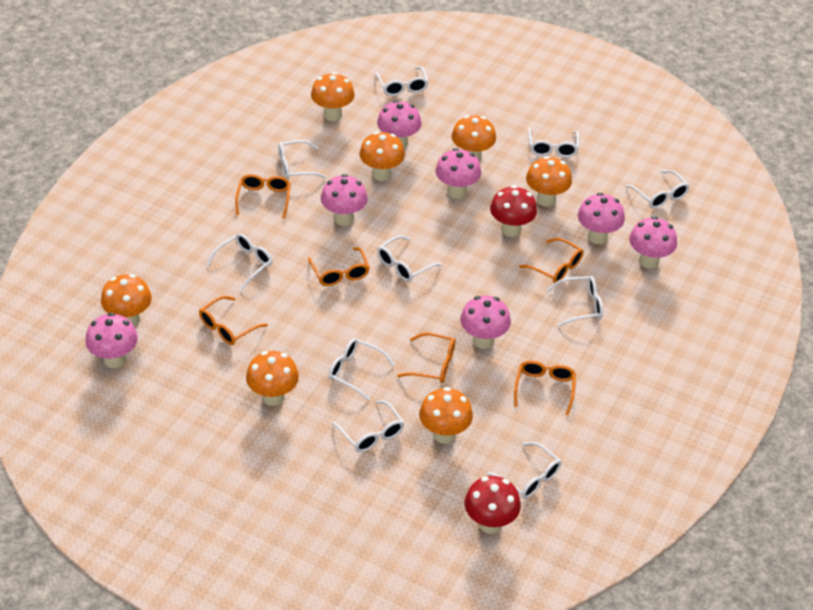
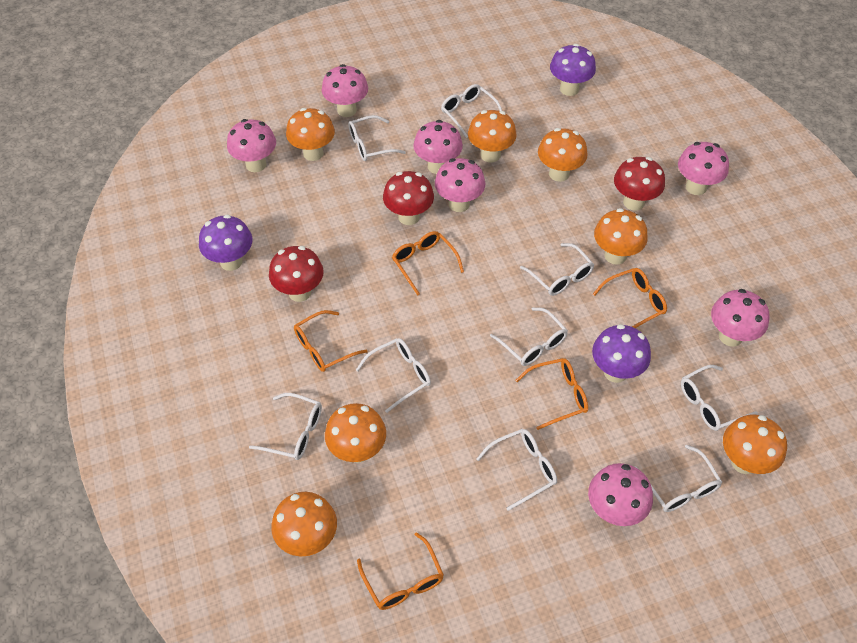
orange glasses: [199,296,268,345] [235,174,291,219] [308,247,370,286] [397,332,455,383] [514,360,576,415] [519,238,583,283] = 6 -> [294,310,368,372] [357,532,444,610] [392,231,464,296] [515,358,588,430] [593,268,667,328] = 5
purple mushroom: none = 0 -> [199,215,252,271] [550,44,596,96] [592,324,651,383] = 3
red mushroom: [464,476,521,534] [490,185,537,237] = 2 -> [269,246,324,302] [383,171,434,225] [614,157,665,211] = 3
white glasses: [207,233,272,290] [278,140,327,180] [328,338,395,401] [332,400,404,452] [375,66,428,96] [377,235,442,282] [487,442,561,499] [528,128,579,157] [547,276,603,326] [625,170,689,208] = 10 -> [249,393,322,460] [348,115,406,161] [356,338,431,413] [441,84,502,138] [477,429,557,511] [490,307,568,366] [520,243,594,296] [635,445,722,512] [681,365,758,431] = 9

